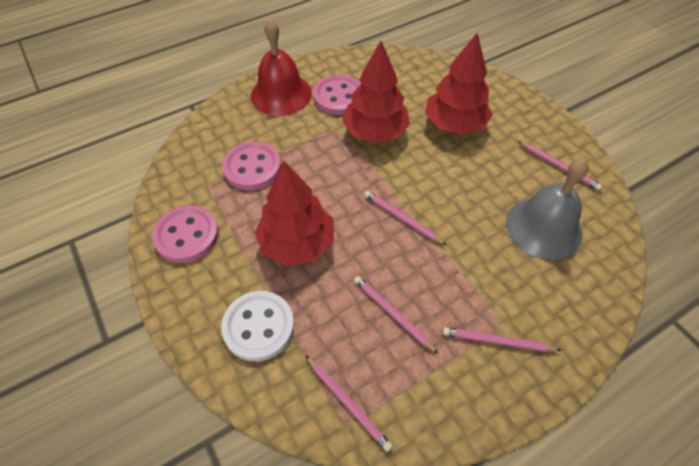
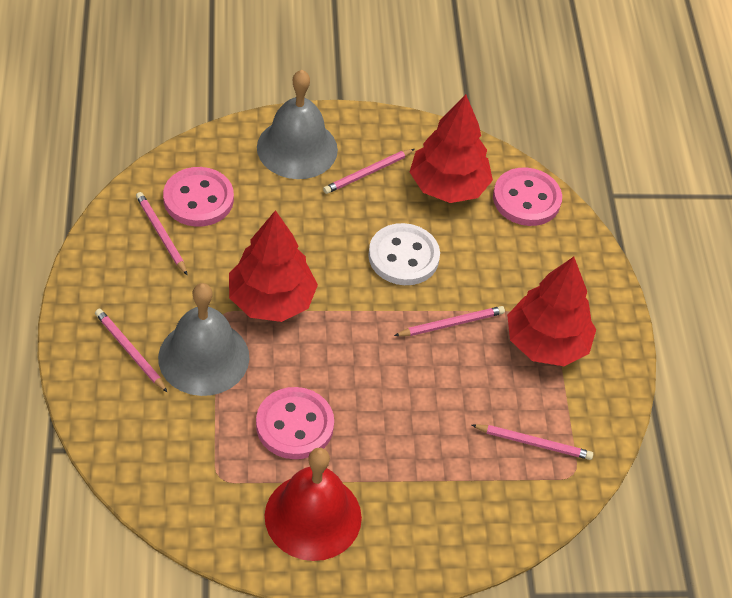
grey bell: [506,159,589,260] = 1 -> [158,283,249,396] [257,70,338,179] = 2

